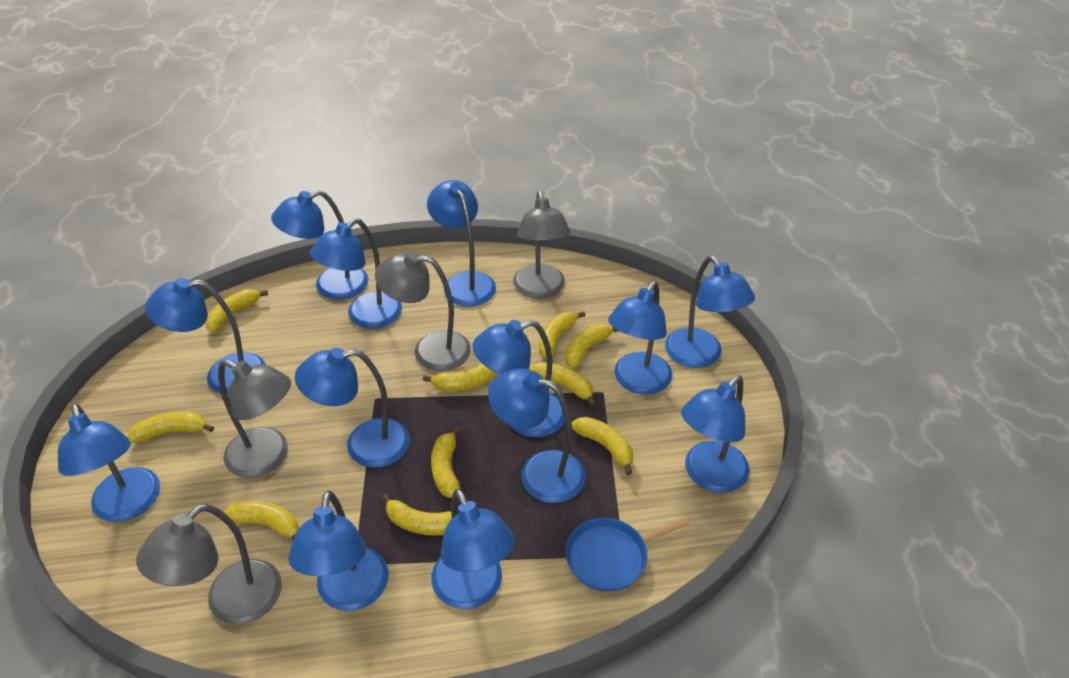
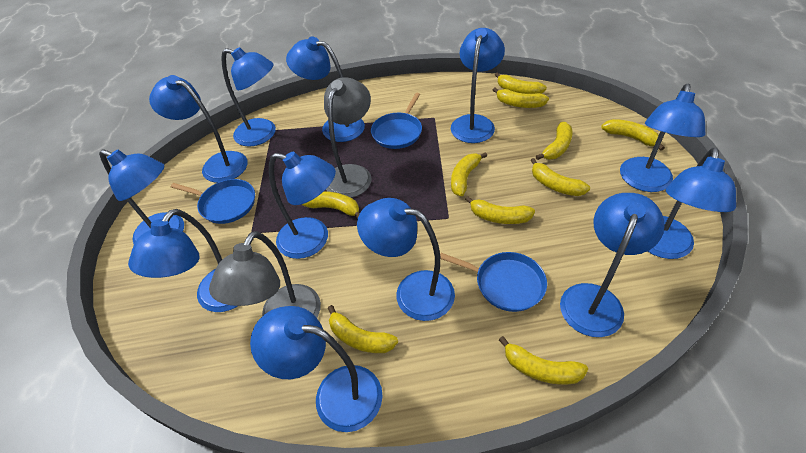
blue lamp: [58,404,160,522] [145,278,266,395] [271,190,369,300] [288,490,389,611] [295,348,410,468] [310,218,402,329] [427,180,496,307] [431,489,515,609] [472,320,565,437] [488,368,586,503] [608,281,672,395] [665,256,755,368] [681,375,750,493] = 13 -> [99,149,184,244] [128,209,238,312] [149,75,247,183] [221,47,276,147] [250,306,383,432] [269,152,336,259] [286,37,365,142] [357,198,455,321] [451,28,505,143] [560,193,665,337] [620,84,705,192] [647,148,736,259] = 12
blue pan: [565,518,689,592] = 1 -> [171,179,255,224] [371,93,422,149] [440,252,547,312] = 3
grey lamp: [136,504,282,624] [218,359,291,478] [375,251,471,371] [513,191,570,299] = 4 -> [209,231,321,318] [324,77,371,198] = 2

